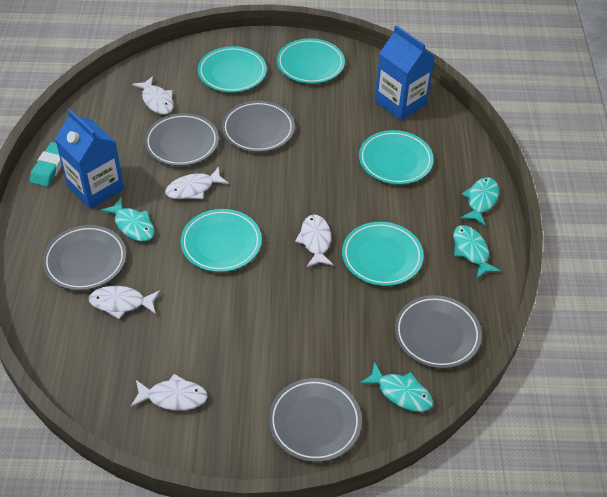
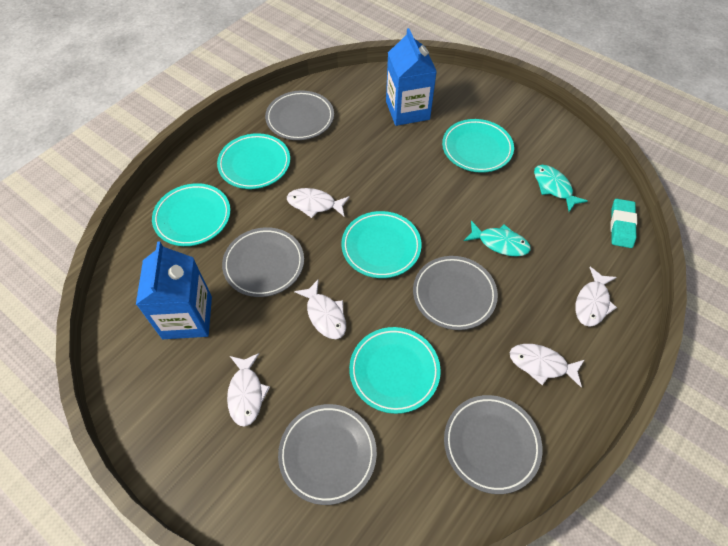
turquoise fish: [100,197,154,241] [359,362,433,412] [453,225,501,278] [460,177,499,226] = 4 -> [464,221,531,256] [534,165,588,212] = 2

